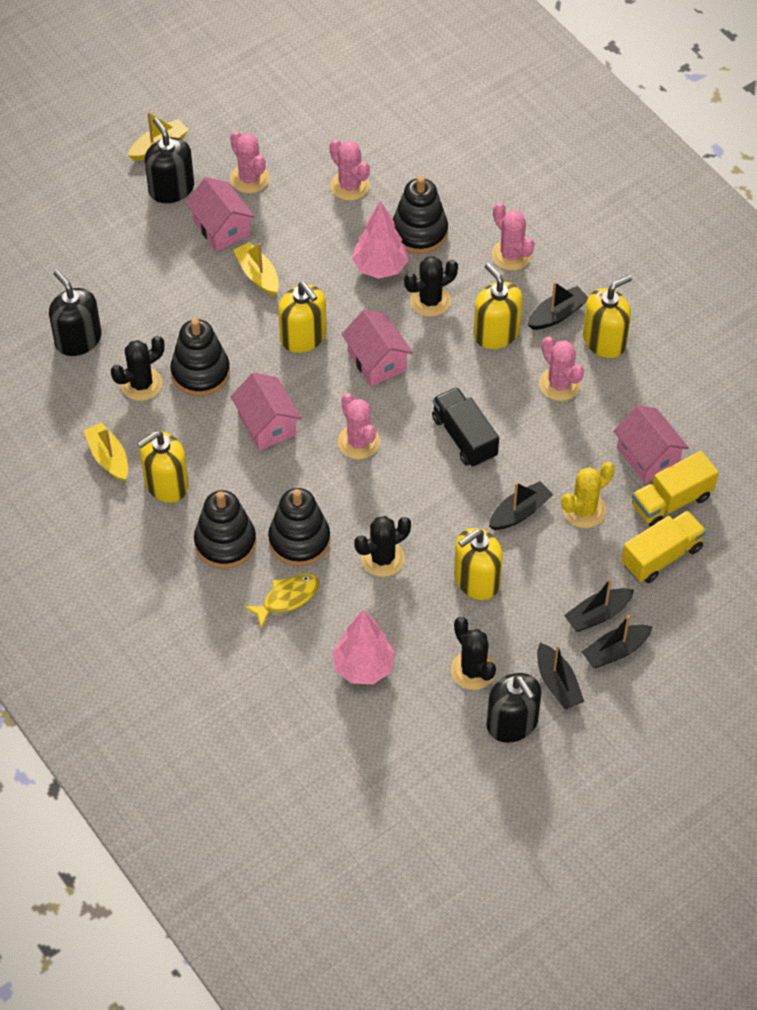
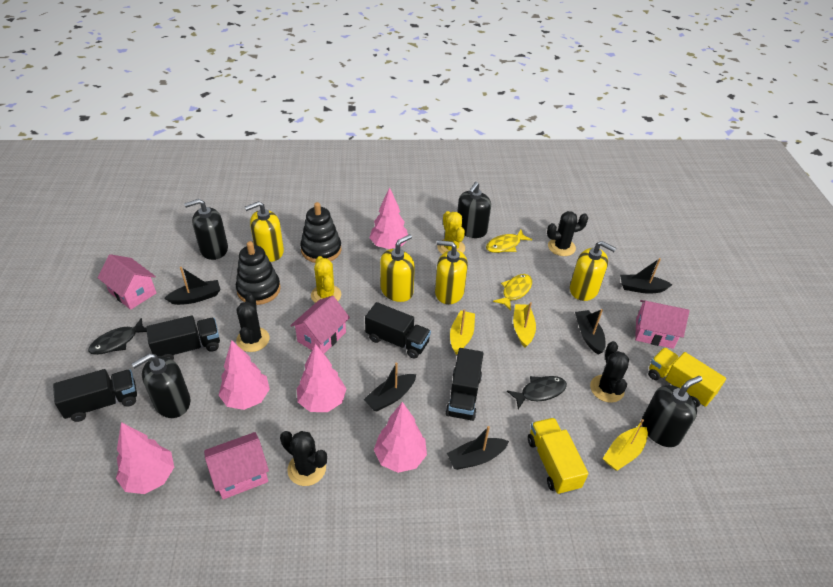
black fish: none = 0 -> [88,318,147,355] [507,376,567,409] = 2
black soap dispenser: [49,270,102,356] [145,117,194,203] [486,673,542,743] = 3 -> [132,353,191,418] [184,199,228,260] [457,182,491,238] [642,376,702,447] = 4
black stacking toy: [170,319,230,396] [194,490,256,569] [268,488,330,566] [393,176,448,254] = 4 -> [236,241,281,305] [300,202,341,263] = 2
black truck: [432,387,499,467] = 1 -> [53,369,137,422] [146,315,220,360] [365,302,431,359] [445,348,484,421] = 4
pink cactus: [230,131,269,193] [329,139,370,201] [338,393,380,459] [492,202,535,270] [539,336,584,401] = 5 -> none = 0
pink tree: [333,610,396,684] [352,201,408,279] = 2 -> [116,422,174,494] [219,340,270,410] [297,344,346,412] [369,187,408,249] [374,402,427,473] = 5
yellow cactus: [561,462,615,528] = 1 -> [311,256,342,303] [437,211,465,254] = 2
yellow fish: [245,574,320,628] = 1 -> [486,229,532,253] [493,274,532,311] = 2
yellow soap dispenser: [137,431,189,503] [278,282,327,353] [454,528,503,600] [473,263,523,349] [583,275,632,358] = 5 -> [245,201,284,262] [380,234,415,302] [435,240,468,304] [570,241,616,301] = 4

